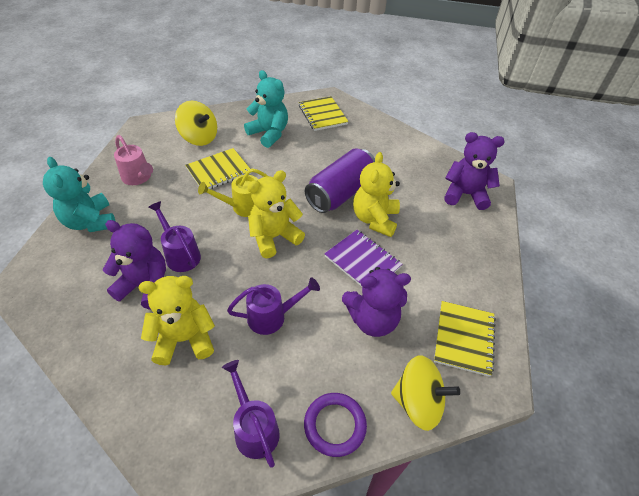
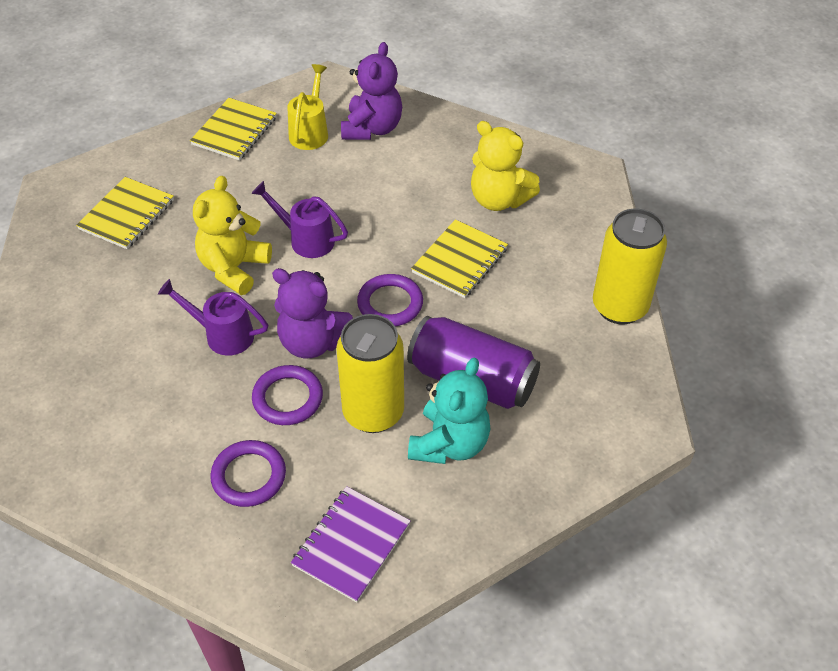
pink watering can: [114,135,153,185] = 1 -> none = 0
purple ring: [304,393,367,457] = 1 -> [210,440,286,507] [252,365,323,425] [357,274,423,326] = 3
purple teddy bear: [103,220,166,309] [342,267,411,337] [444,132,505,210] = 3 -> [272,268,353,358] [341,42,402,140] = 2
purple watering can: [148,201,201,272] [222,360,280,468] [227,277,320,335] = 3 -> [158,279,268,356] [251,181,348,258] = 2
turquoise teddy bear: [43,157,116,232] [244,70,288,148] = 2 -> [408,358,490,464] = 1
yellow can: none = 0 -> [336,314,404,433] [593,209,667,324] = 2
yellow spinning top: [175,101,217,146] [391,355,460,431] = 2 -> none = 0
yellow teddy bear: [139,276,215,365] [248,170,305,258] [353,152,400,237] = 3 -> [193,176,272,295] [471,121,540,211] = 2

